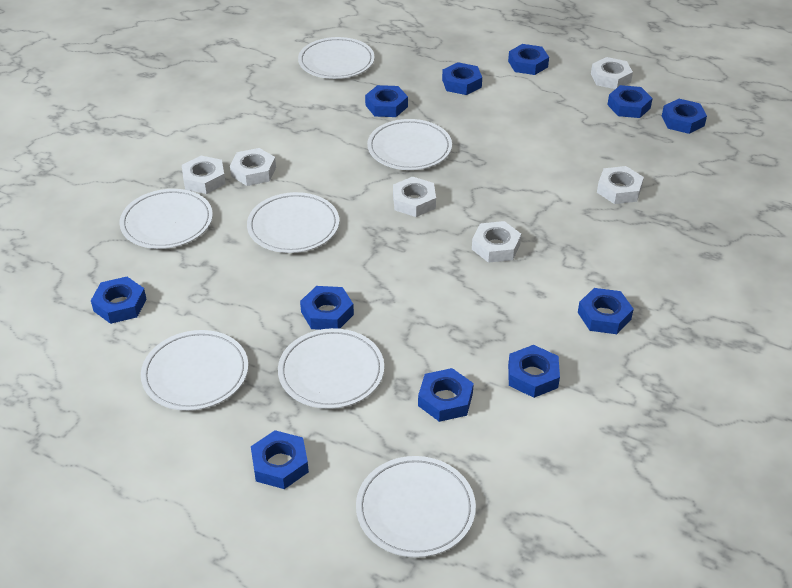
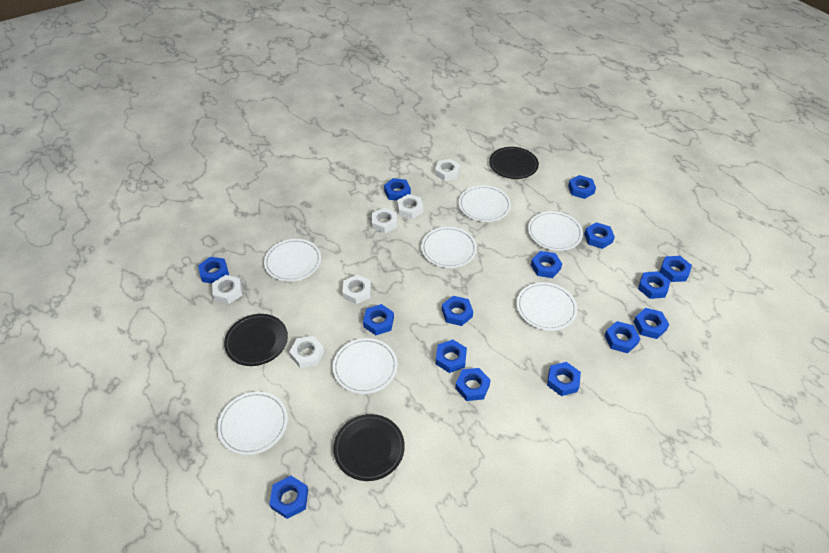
black plate: none = 0 -> [224,314,288,366] [333,414,405,481] [489,147,539,179] = 3
blue nut: [91,277,146,324] [251,430,309,489] [300,286,354,330] [365,85,408,117] [418,368,474,422] [442,62,482,95] [508,44,549,75] [508,345,560,398] [578,288,634,334] [607,85,653,118] [662,99,707,134] = 11 -> [198,257,229,283] [269,476,308,519] [363,304,394,335] [384,178,411,201] [436,340,467,373] [442,296,473,326] [455,368,491,401] [531,251,562,278] [547,362,581,396] [568,175,596,199] [584,222,615,249] [605,321,640,353] [634,308,669,339] [638,271,670,299] [660,256,692,282] = 15

